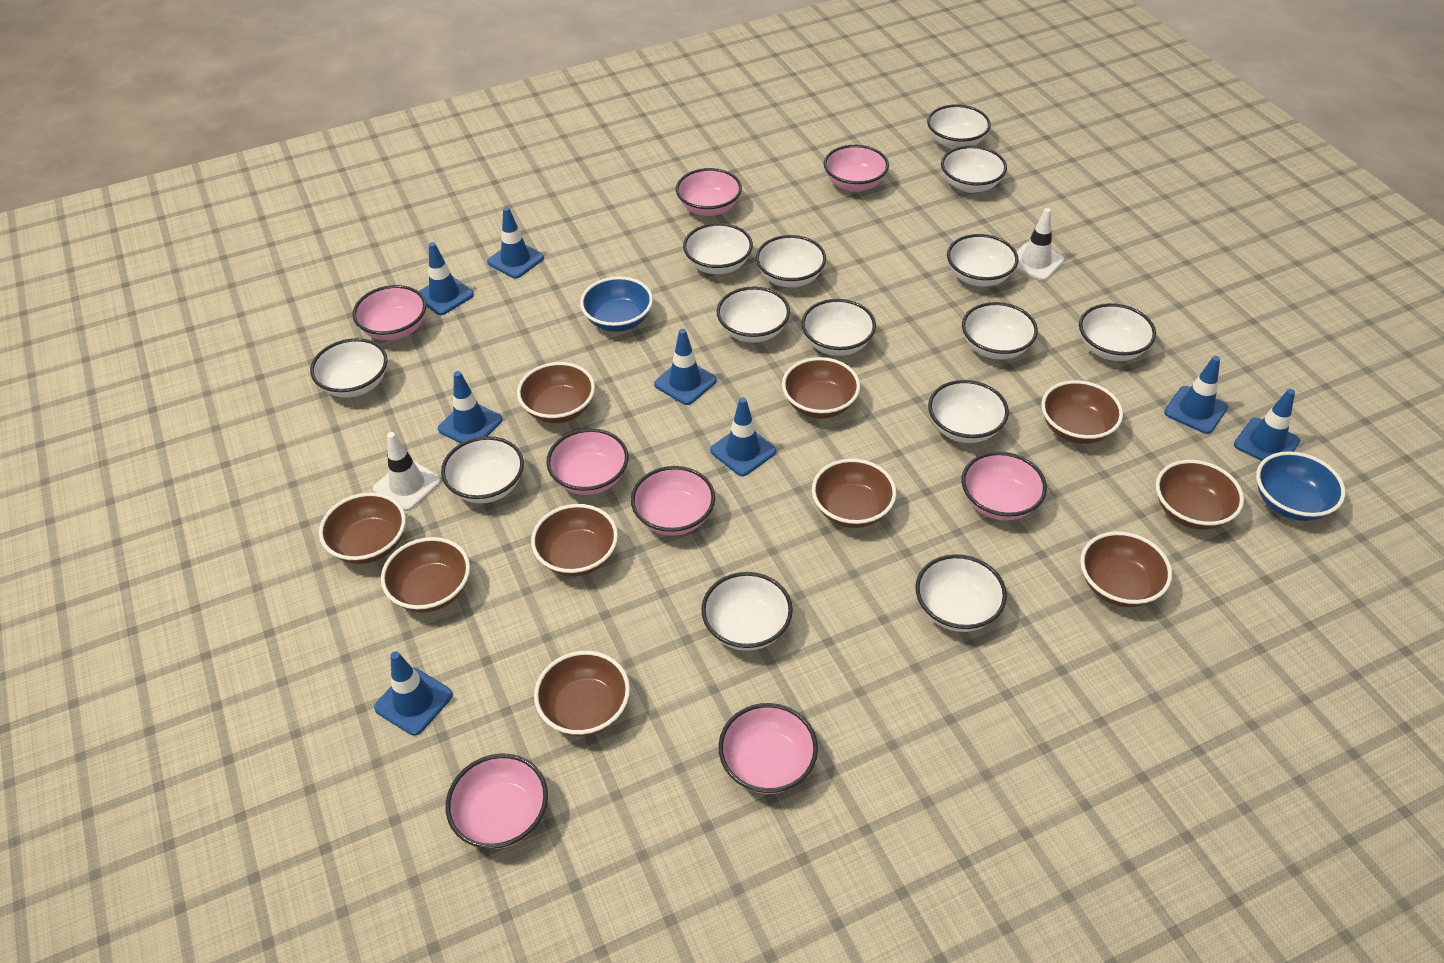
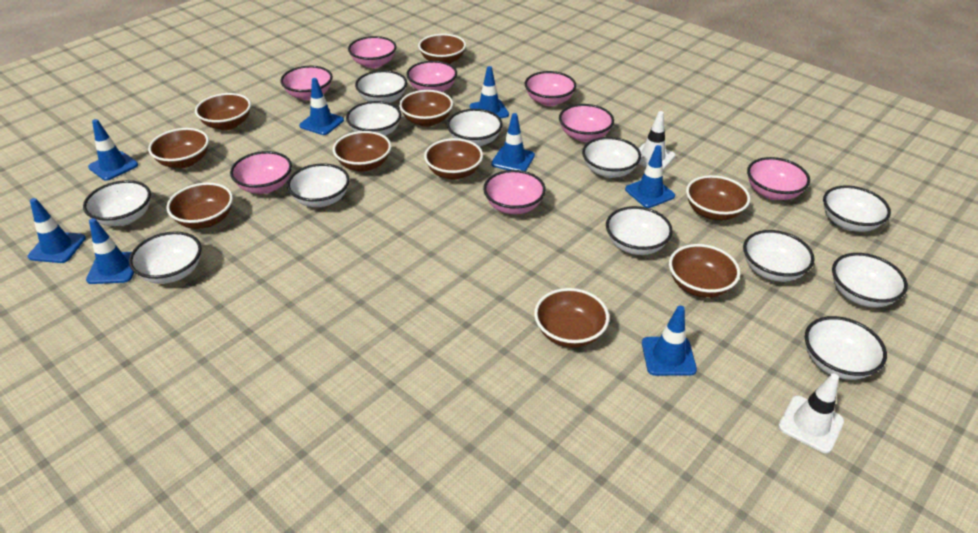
blue bowl: [580,276,653,332] [1256,451,1345,521] = 2 -> none = 0
white bowl: [310,338,387,398] [441,436,524,503] [683,223,753,274] [701,572,793,651] [716,287,790,343] [756,235,826,287] [801,299,876,356] [915,554,1007,632] [927,104,991,149] [928,380,1009,443] [941,146,1007,193] [947,234,1019,287] [962,302,1038,360] [1079,303,1156,361] = 14 -> [83,180,151,226] [129,231,202,284] [287,163,350,207] [346,101,401,136] [355,70,407,103] [447,109,503,147] [582,137,641,178] [606,206,673,255] [743,230,815,282] [805,316,887,380] [823,186,891,232] [832,253,908,307] = 12

